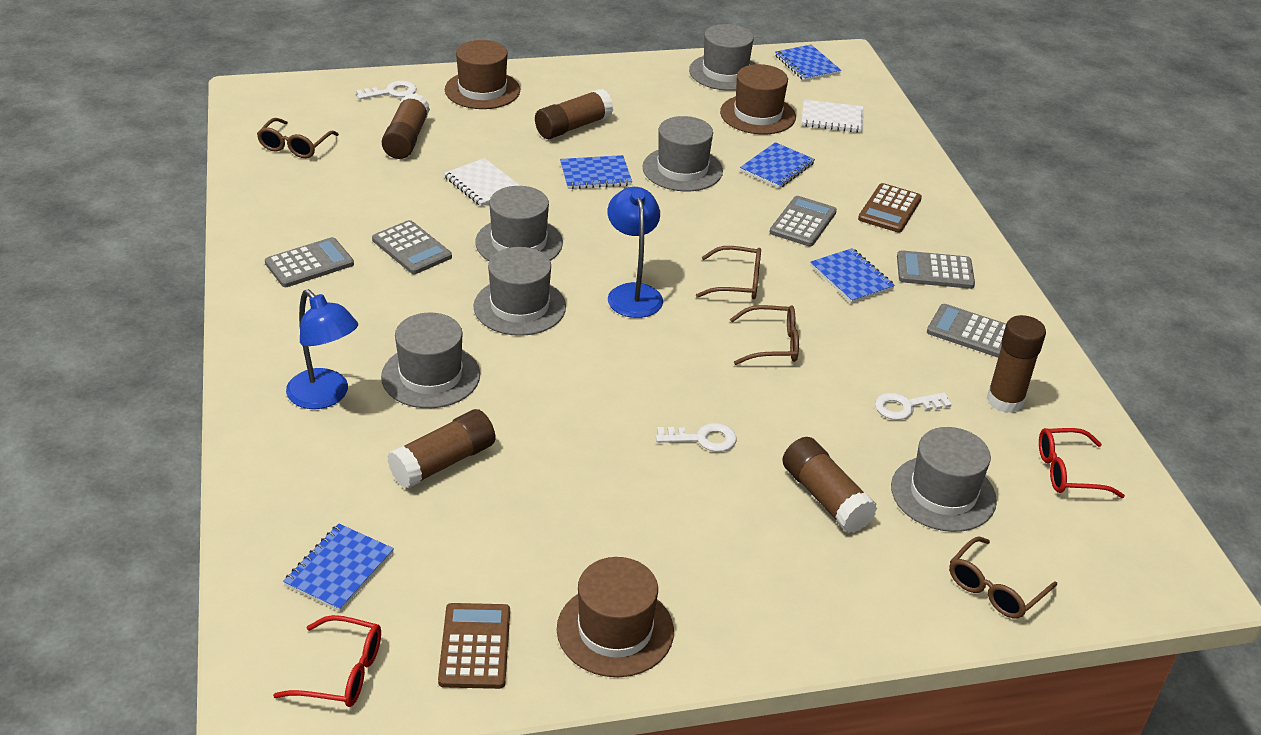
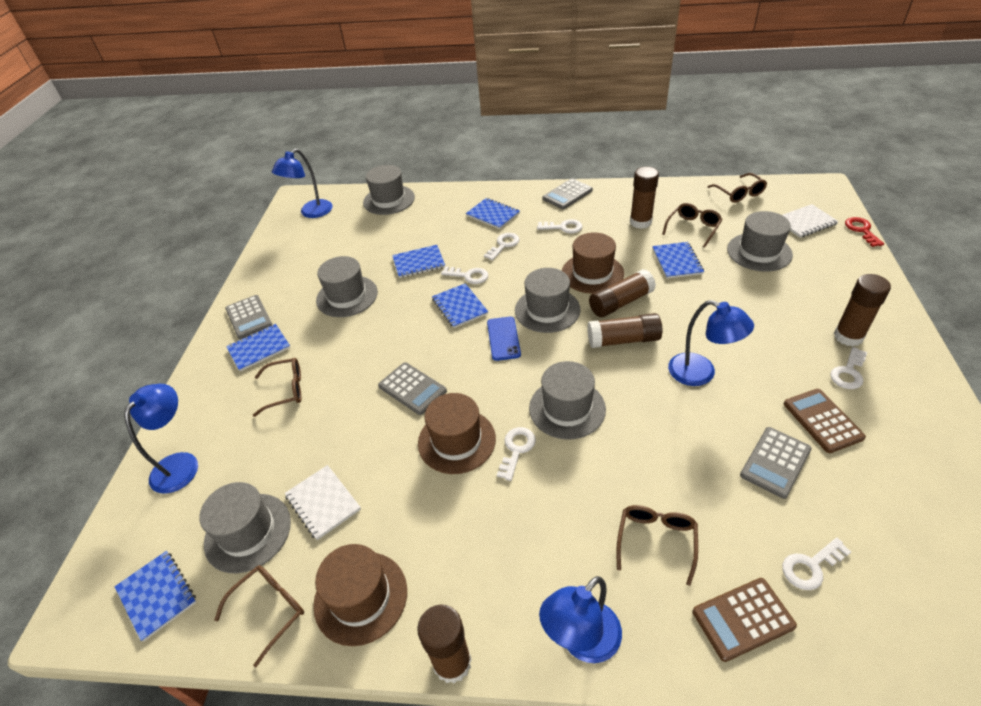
blue lamp: [286,289,358,409] [607,187,663,318] = 2 -> [124,384,198,494] [272,149,333,218] [539,576,622,663] [668,300,754,386] = 4
blue notebook: [283,524,394,611] [560,155,632,189] [740,142,815,188] [775,45,841,81] [810,248,895,303] = 5 -> [114,551,197,642] [226,324,290,372] [392,245,445,278] [432,283,488,328] [466,198,520,229] [652,242,704,279] = 6
blue phone: none = 0 -> [487,317,521,361] = 1
brown glasses: [257,118,339,158] [696,246,761,299] [730,305,799,365] [949,536,1057,619] = 4 -> [214,565,304,667] [253,358,301,417] [616,505,698,586] [662,203,722,248] [708,173,767,203] = 5
grey calculator: [265,237,354,287] [372,220,452,274] [770,196,837,247] [897,250,975,289] [927,304,1006,358] = 5 -> [225,295,273,339] [378,362,447,415] [542,178,593,209] [740,427,812,499] = 4
red glasses: [273,615,381,707] [1039,428,1125,498] = 2 -> none = 0
red key: none = 0 -> [845,217,884,247] = 1
white key: [356,81,417,100] [656,423,737,452] [875,393,952,420] = 3 -> [441,266,488,284] [484,233,520,260] [497,427,536,481] [537,219,582,234] [782,538,851,590] [830,347,867,389] = 6

